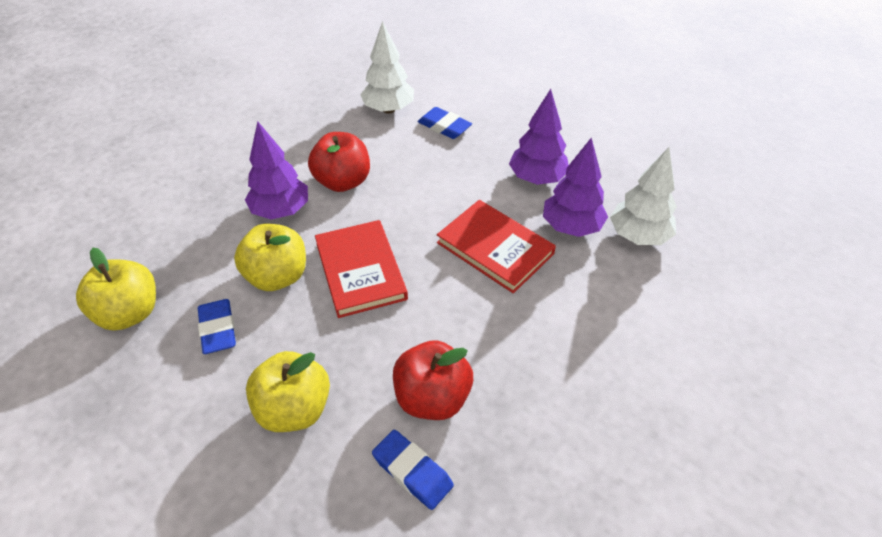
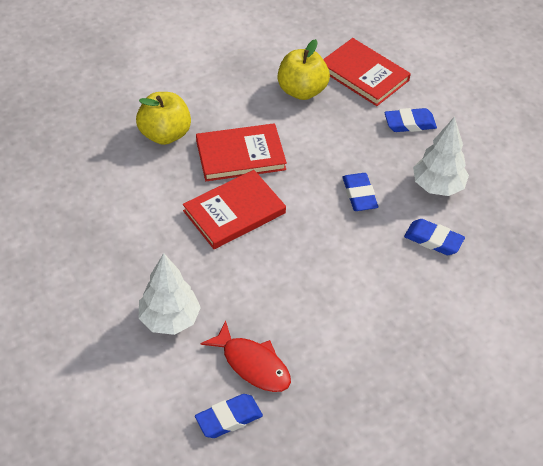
blue eraser: [198,299,236,354] [372,430,454,510] [418,107,472,139] = 3 -> [195,394,263,438] [343,173,378,211] [384,108,437,132] [404,219,465,255] = 4
purple tree: [245,121,308,220] [509,89,569,185] [543,137,608,237] = 3 -> none = 0
red apple: [308,132,370,192] [393,340,473,420] = 2 -> none = 0
red book: [315,220,408,318] [437,200,556,293] = 2 -> [183,170,286,249] [196,123,287,181] [323,38,411,106] = 3
red fish: none = 0 -> [201,320,291,392] = 1
yellow apple: [76,248,156,331] [234,224,306,291] [246,351,330,432] = 3 -> [136,92,191,145] [278,39,330,100] = 2

